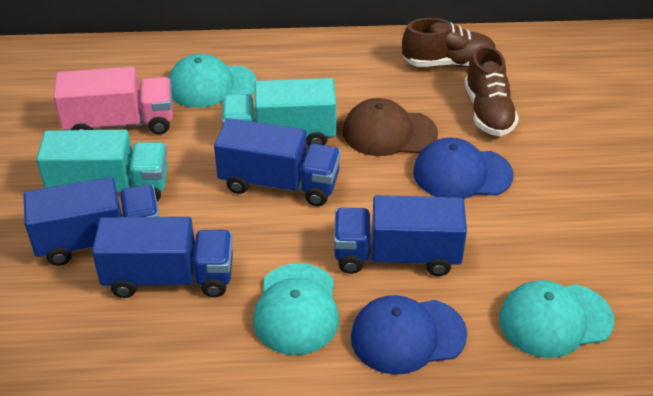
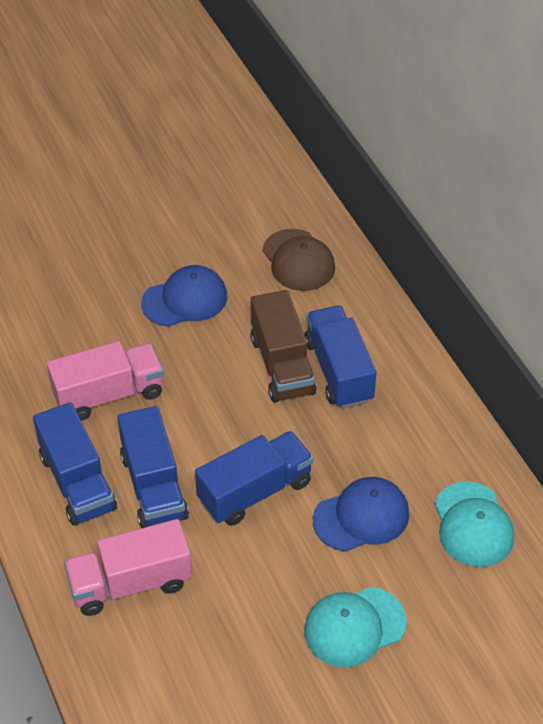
brown shoe: [402,18,496,67] [464,45,519,136] = 2 -> none = 0
brown truck: none = 0 -> [251,290,317,403] = 1
pink truck: [53,67,173,134] = 1 -> [47,341,164,421] [64,519,192,616] = 2
turquoise cap: [168,54,257,108] [253,263,339,355] [499,280,614,358] = 3 -> [304,587,407,667] [435,481,514,567] = 2
turquoise truck: [36,130,168,201] [222,78,336,146] = 2 -> none = 0

